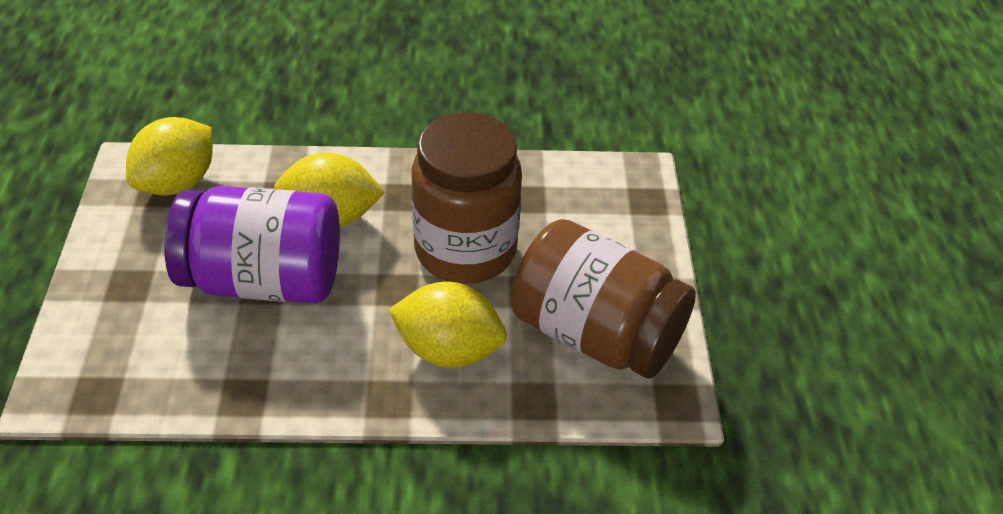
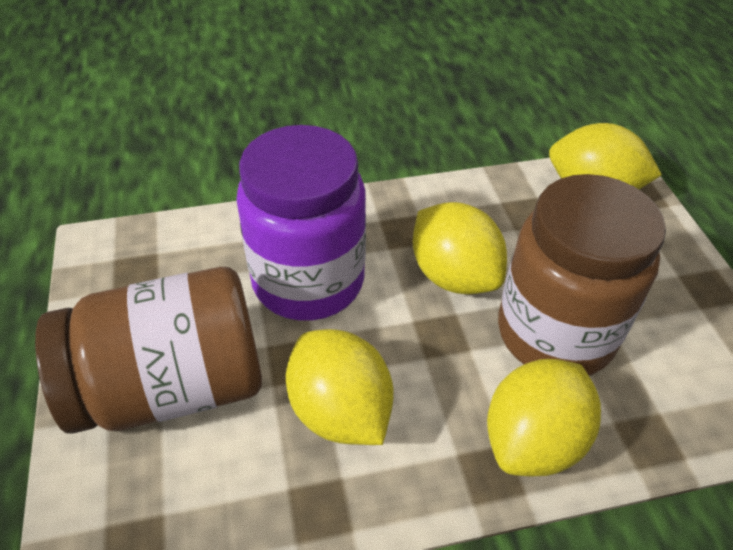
yellow lemon: [126,117,213,196] [274,152,385,227] [388,282,507,368] = 3 -> [286,329,394,445] [413,202,507,294] [487,359,601,477] [549,123,662,189] = 4

